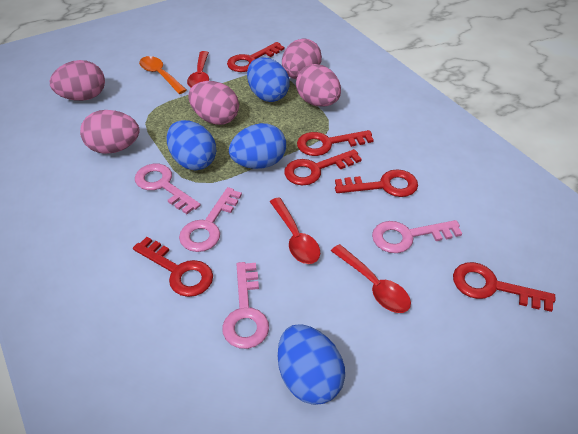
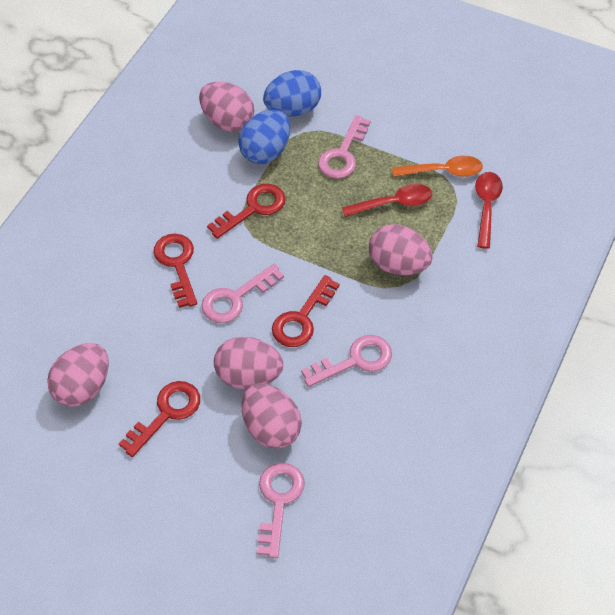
blue egg: [167,120,216,170] [229,123,286,169] [247,57,290,102] [278,324,345,405] = 4 -> [238,110,290,164] [263,70,321,117] = 2
red key: [133,237,213,297] [227,42,285,72] [284,149,361,185] [297,130,374,156] [335,169,418,197] [453,262,555,312] = 6 -> [119,381,200,457] [154,234,197,308] [207,184,286,239] [272,275,339,347] = 4
red spoon: [187,51,209,88] [270,197,320,264] [331,244,411,313] = 3 -> [342,184,432,217] [475,172,503,249] = 2

